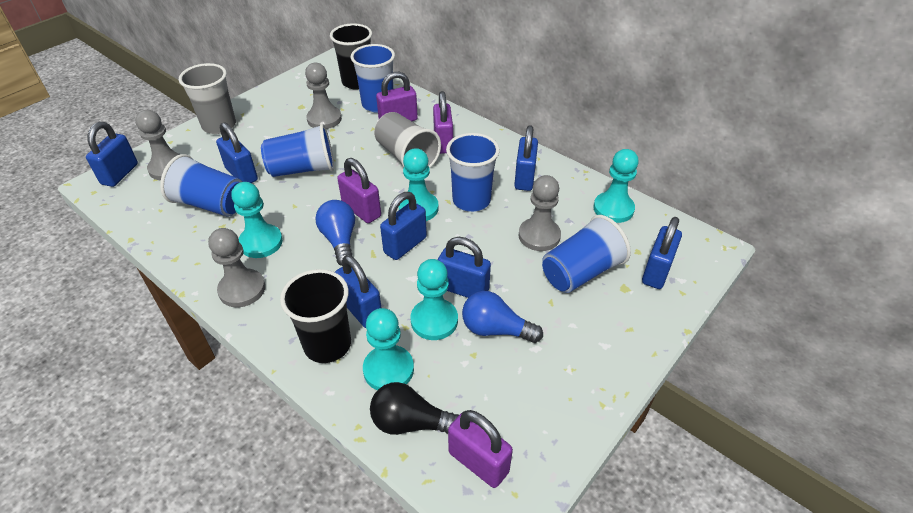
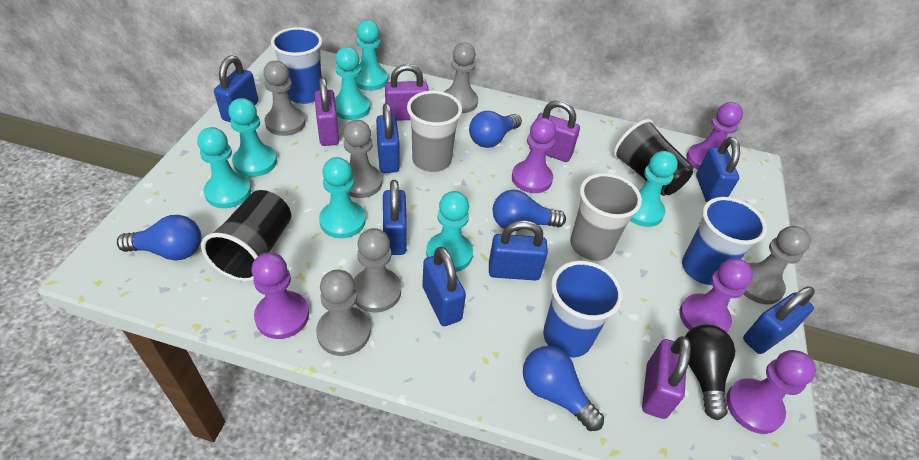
blue cup: [160,154,243,217] [261,123,334,177] [351,44,395,113] [446,133,500,212] [542,215,631,293] = 5 -> [271,27,322,104] [543,261,623,358] [682,197,767,285] = 3
blue light bulb: [315,200,355,266] [462,291,543,343] = 2 -> [117,215,201,261] [469,111,522,148] [493,190,566,231] [523,346,604,431] = 4
grey pawn: [135,110,180,181] [208,228,265,307] [305,63,342,129] [519,175,561,251] = 4 -> [263,61,306,136] [316,270,371,356] [344,120,382,198] [354,228,401,312] [444,42,478,113] [744,226,811,305] = 6
purple pawn: none = 0 -> [251,252,309,339] [512,118,556,193] [679,258,753,332] [686,102,743,170] [726,350,816,434] = 5
turquoise pawn: [232,182,283,258] [363,308,414,390] [398,148,439,221] [410,259,458,340] [593,149,639,223] = 5 -> [197,127,251,208] [228,98,277,177] [319,157,366,238] [335,47,370,120] [356,20,388,91] [426,191,473,272] [629,151,678,227] = 7

